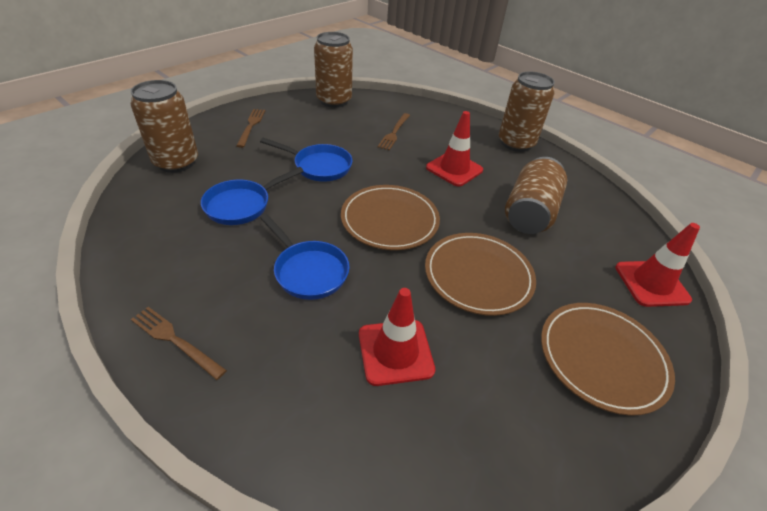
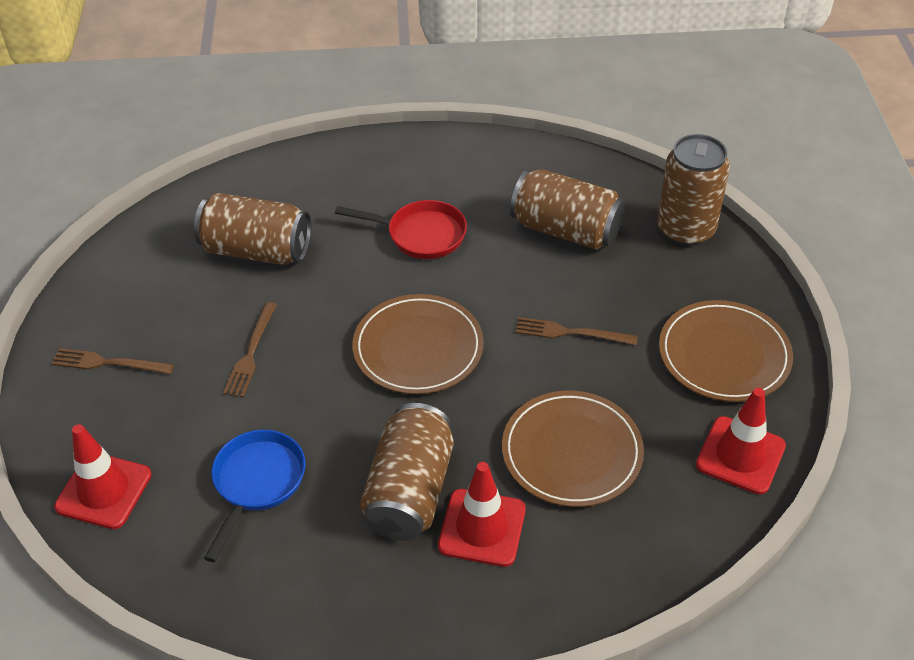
blue pan: [201,167,304,225] [260,138,352,181] [260,214,350,300] = 3 -> [204,430,305,562] = 1
red pan: none = 0 -> [335,200,467,259] = 1

